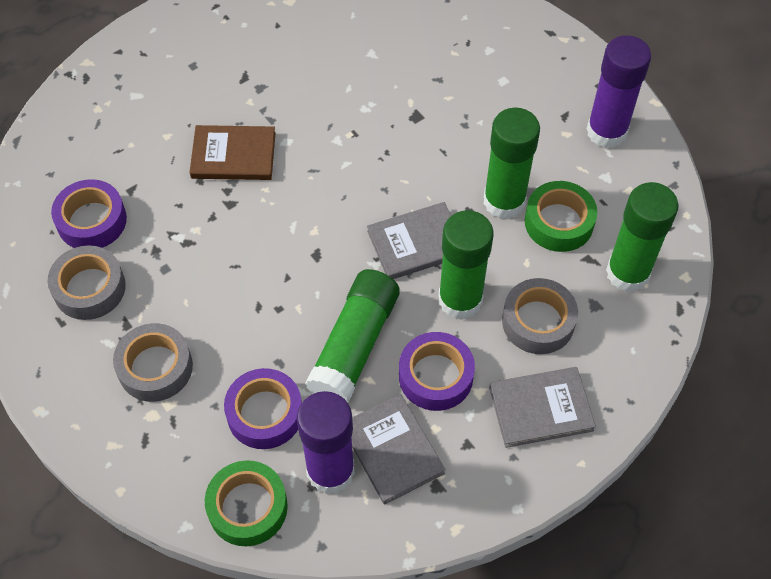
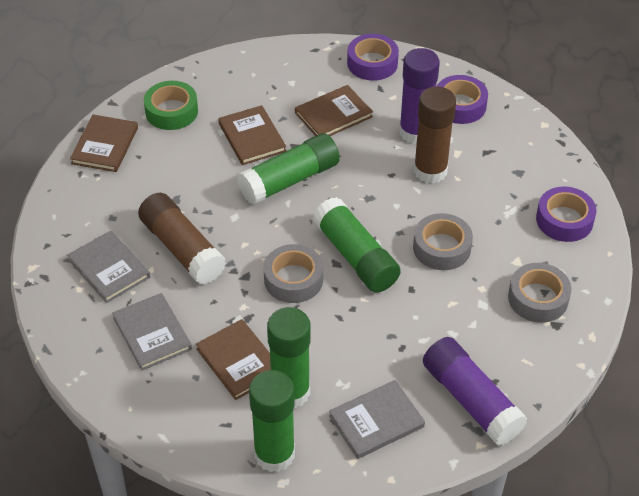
brown book: [189,125,276,180] = 1 -> [70,115,138,172] [196,319,271,400] [218,105,286,165] [295,85,373,136] = 4
brown glue stick: none = 0 -> [138,193,226,284] [414,86,456,183] = 2
green tape: [205,460,288,546] [525,181,597,252] = 2 -> [144,81,198,130] = 1

